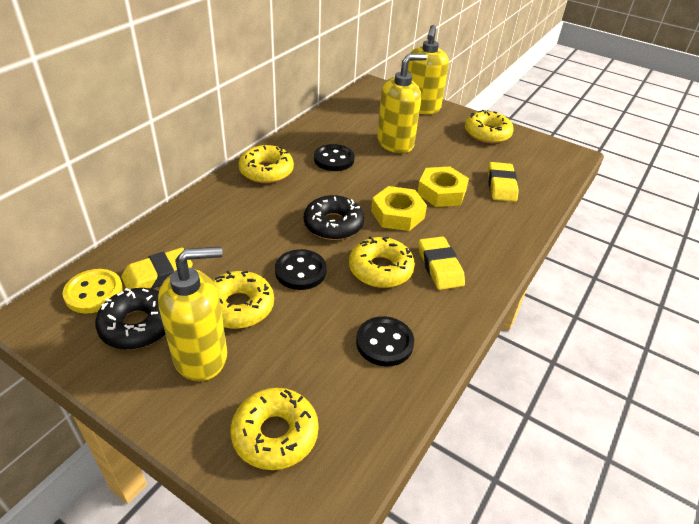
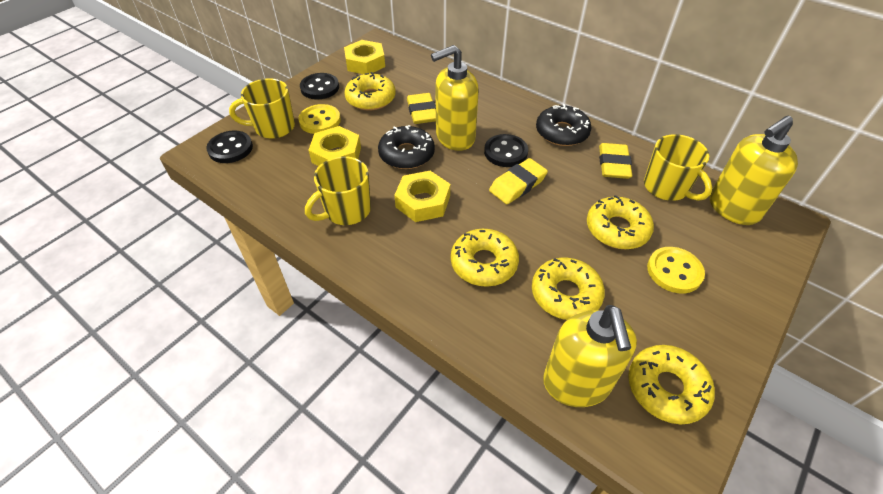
yellow button: [63,269,123,313] = 1 -> [298,104,341,134] [647,247,705,294] = 2
yellow mug: none = 0 -> [229,78,295,139] [305,156,371,225] [644,134,712,201] = 3
yellow nut: [371,186,427,231] [417,167,469,207] = 2 -> [309,126,361,166] [344,40,385,74] [394,171,450,222] = 3

